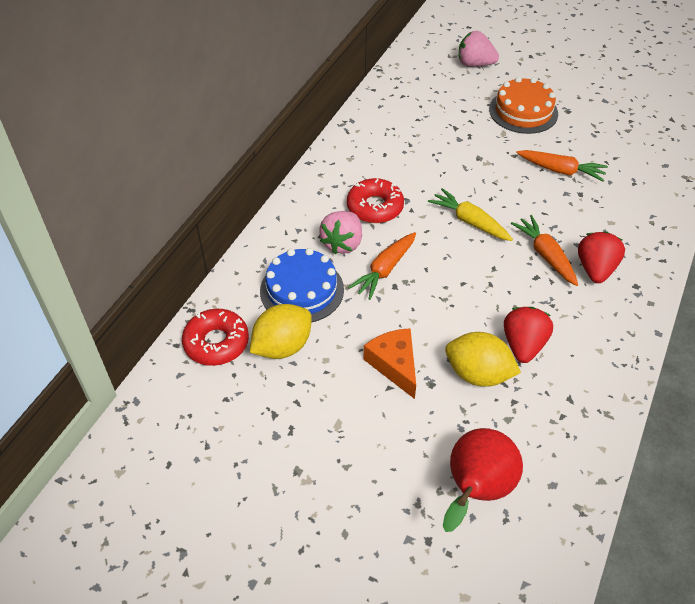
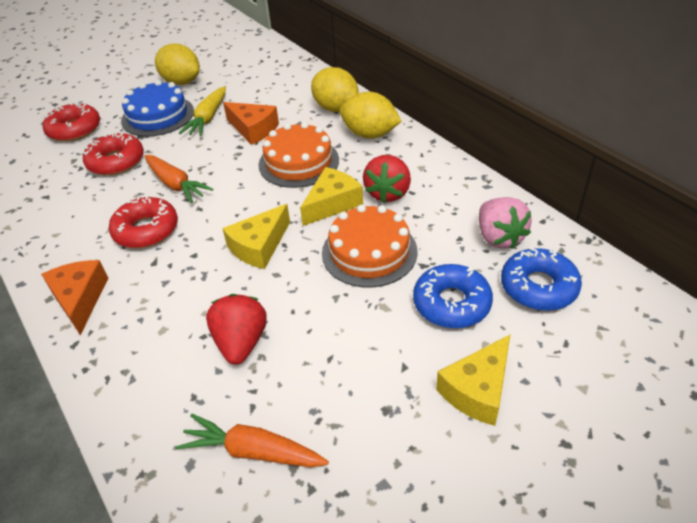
blue donut: none = 0 -> [413,264,493,328] [501,248,582,311] = 2
orange cake: [489,77,558,134] = 1 -> [258,122,339,188] [322,204,417,288] = 2
orange carrot: [348,232,416,300] [511,215,578,286] [516,150,608,181] = 3 -> [145,155,213,203] [176,414,329,467] = 2
orange cheese: [363,328,416,399] = 1 -> [41,260,108,335] [223,102,279,145] = 2
pink strawberry: [319,211,362,254] [459,31,499,67] = 2 -> [479,197,532,249] = 1
red donut: [182,309,249,366] [347,178,404,223] = 2 -> [43,102,100,142] [83,132,144,175] [109,196,178,248] = 3
red pear: [443,428,523,532] = 1 -> none = 0
yellow cheese: none = 0 -> [222,204,290,269] [300,167,363,226] [436,335,510,426] = 3
yellow lemon: [250,304,312,359] [445,332,521,387] = 2 -> [155,44,200,85] [311,67,359,112] [340,92,401,139] = 3

